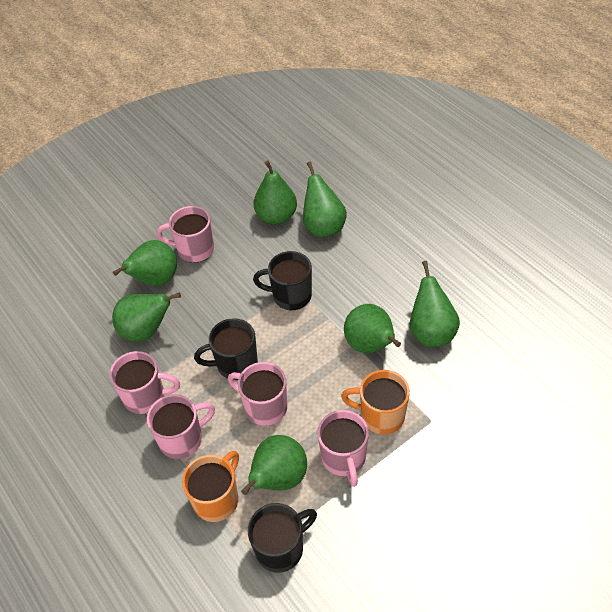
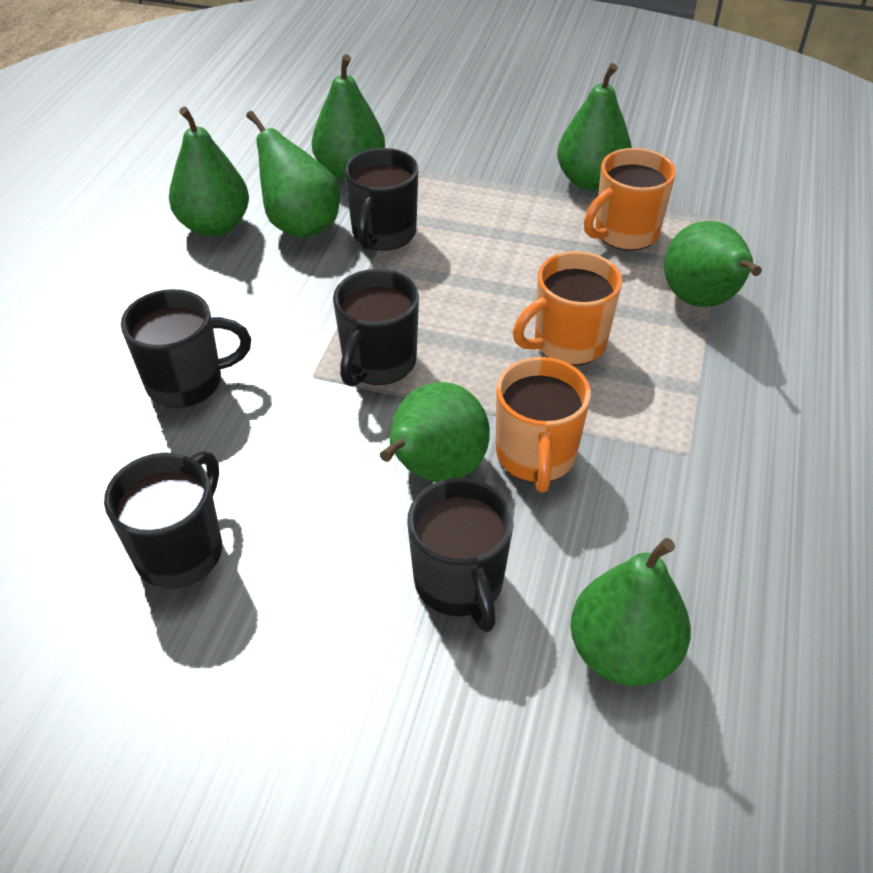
black mug: [194,318,258,380] [248,503,317,573] [253,251,312,310] = 3 -> [104,451,222,588] [121,289,251,408] [333,269,419,387] [344,148,418,251] [407,478,514,632] = 5
orange mug: [182,451,239,522] [341,370,410,434] = 2 -> [496,357,591,492] [513,251,622,366] [584,148,676,251] = 3
pink mug: [110,351,180,414] [147,394,215,459] [157,206,214,263] [228,362,287,426] [317,410,369,487] = 5 -> none = 0

